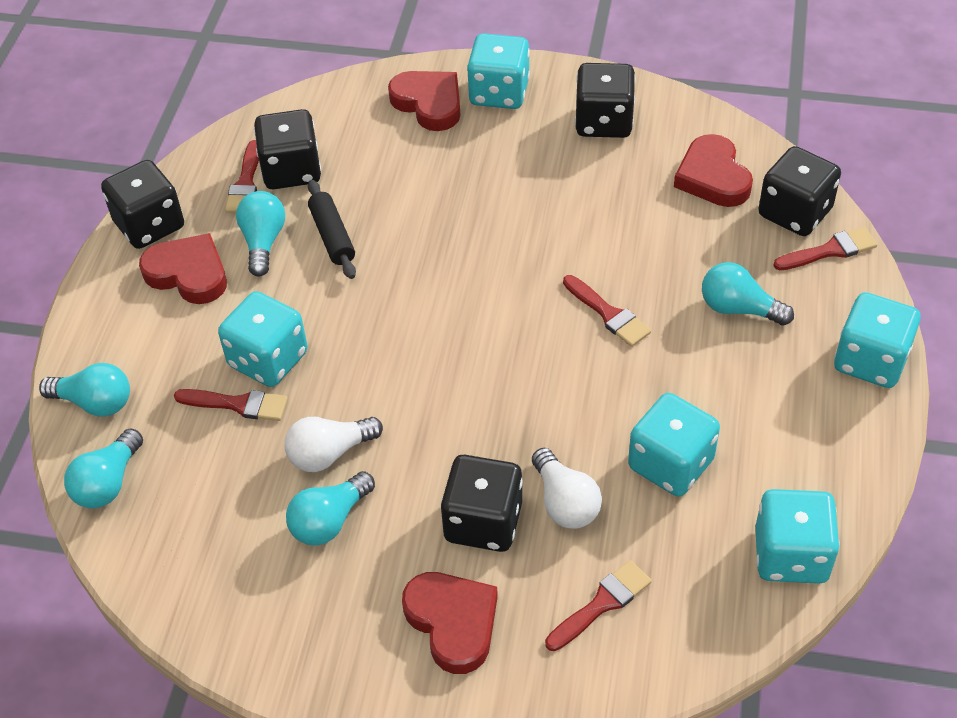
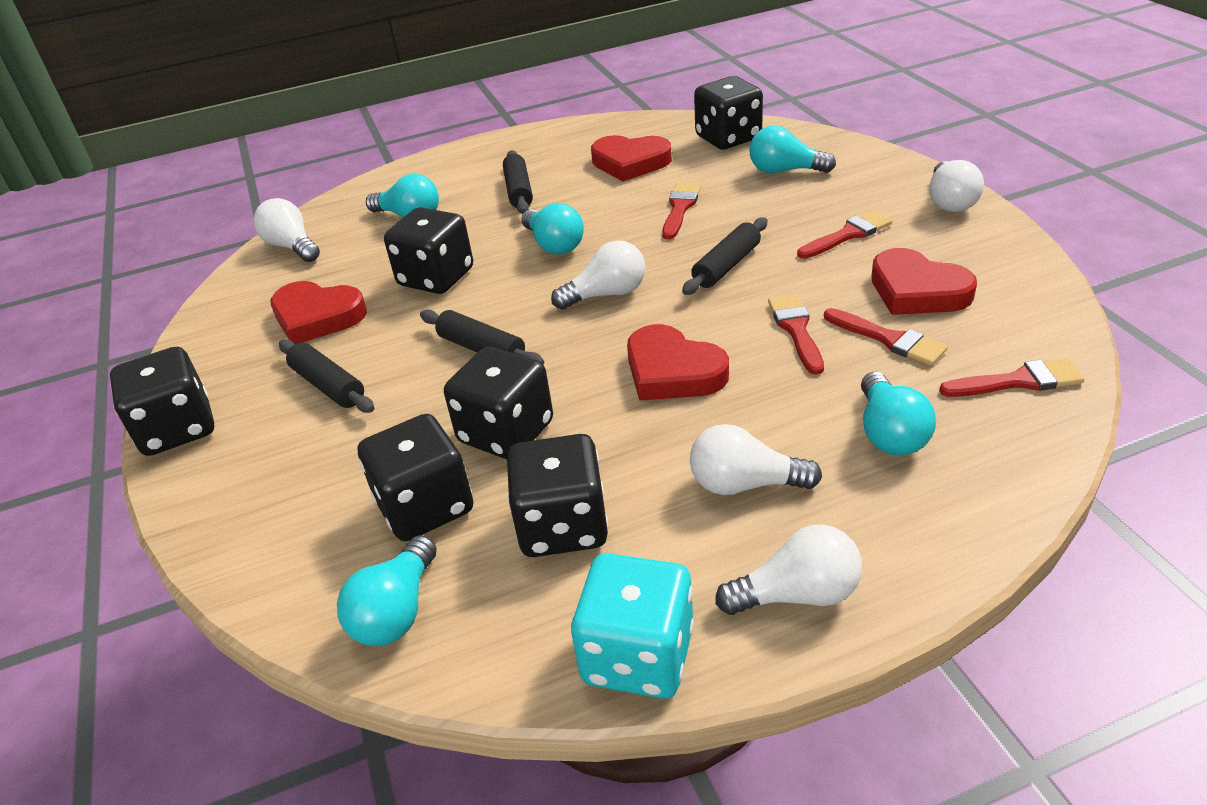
black dice: [101,160,184,249] [254,109,321,189] [441,455,523,552] [575,63,635,138] [758,146,841,236] = 5 -> [110,347,214,456] [358,414,473,541] [384,207,473,294] [444,347,553,459] [507,434,608,557] [694,76,763,150] = 6
black rolling pin: [308,180,356,279] = 1 -> [279,339,374,413] [420,310,544,365] [503,150,533,214] [682,218,768,295] = 4
turquoise dice: [218,291,308,387] [467,33,530,109] [628,393,720,497] [755,489,840,584] [834,292,921,388] = 5 -> [571,553,694,699] = 1
white light bulb: [285,417,383,472] [532,448,602,529] = 2 -> [253,198,320,262] [551,240,646,310] [690,424,822,495] [715,525,862,615] [929,160,984,212] = 5

